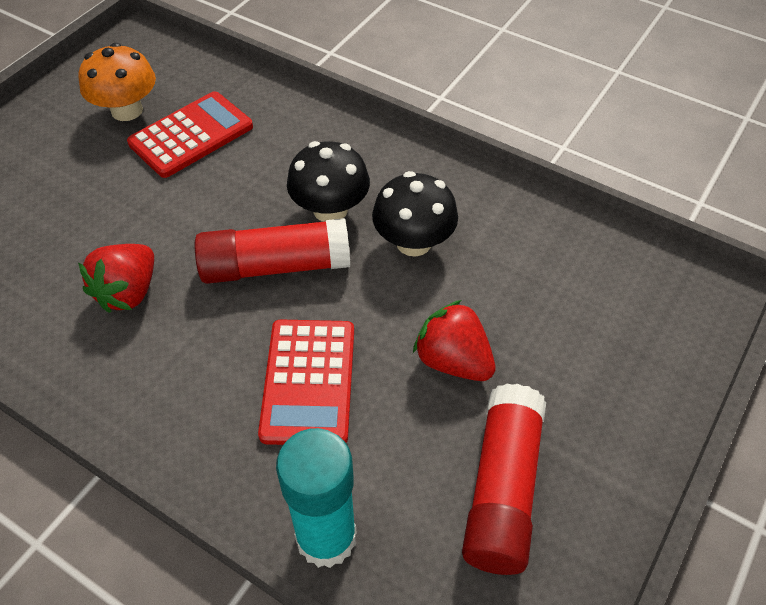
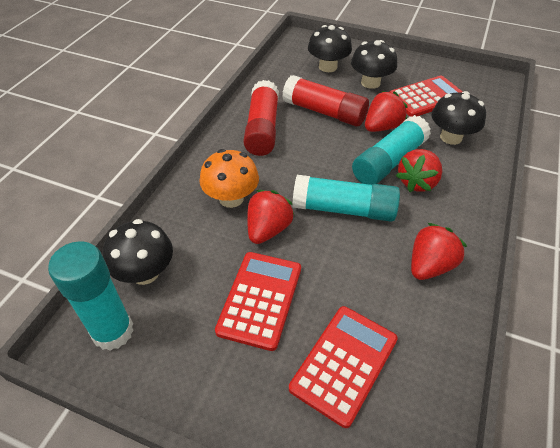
black mushroom: [287,141,370,222] [372,171,458,257] = 2 -> [103,219,173,285] [308,25,352,72] [351,40,397,89] [432,91,486,145] = 4
red calculator: [127,91,253,178] [258,319,354,445] = 2 -> [215,252,301,351] [289,306,398,428] [389,76,463,117] = 3
red strawberry: [78,244,154,313] [413,300,496,381] = 2 -> [247,190,294,244] [365,91,408,132] [396,149,442,192] [411,223,467,280] = 4
turquoise glue stick: [276,428,357,568] = 1 -> [48,241,134,351] [292,175,400,222] [352,115,431,185] = 3

